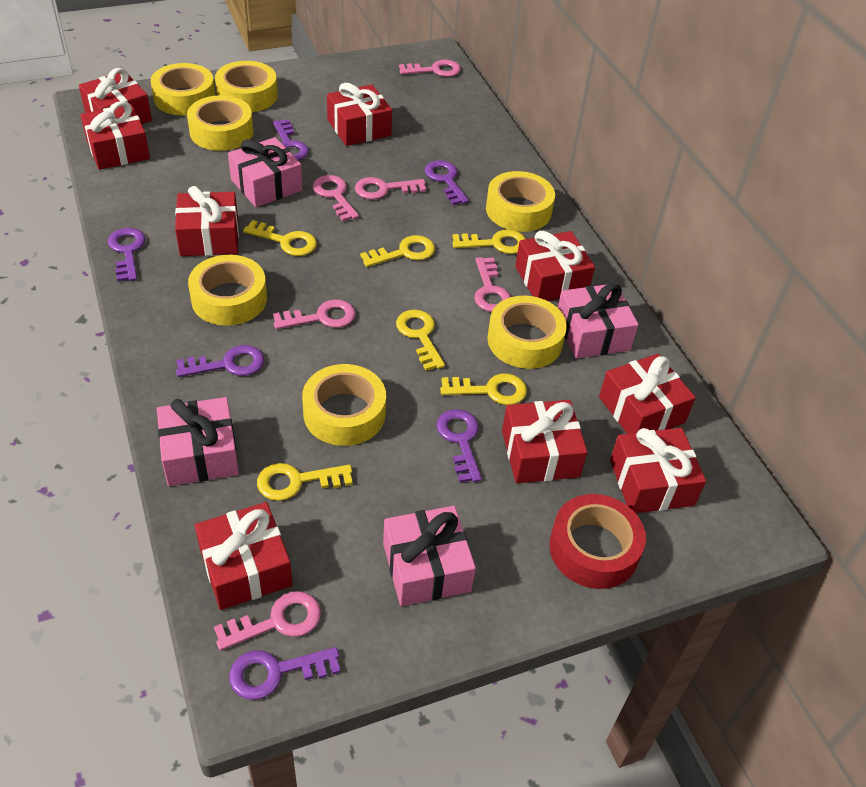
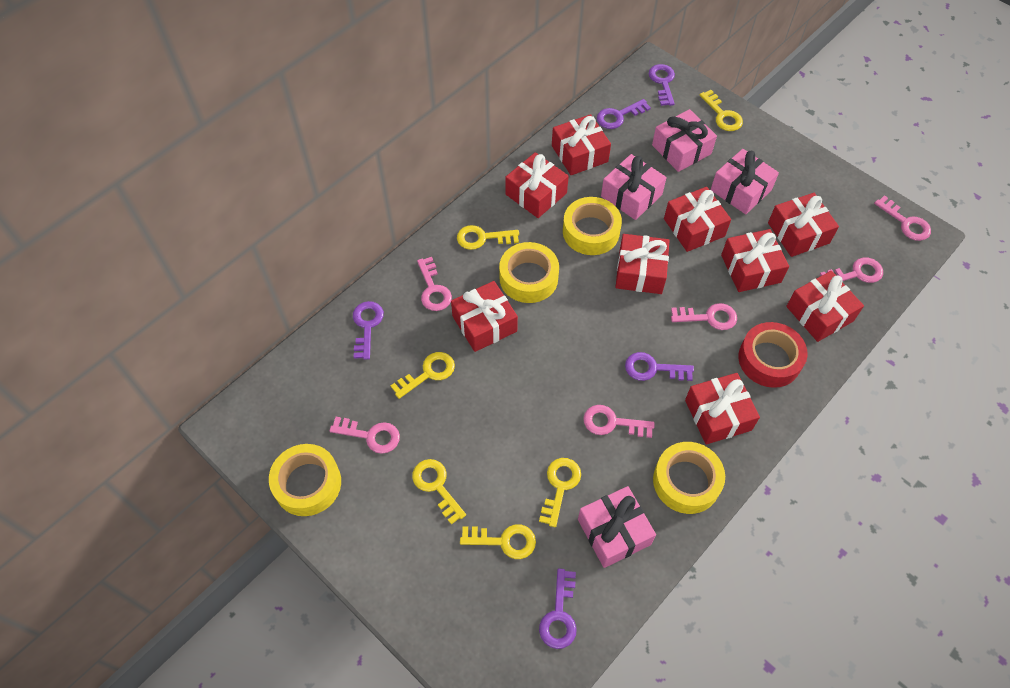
purple key: [108,228,146,282] [176,345,264,377] [229,647,340,700] [273,119,309,160] [425,160,469,205] [437,409,482,483] = 6 -> [353,301,384,360] [539,569,577,649] [597,99,651,129] [625,352,694,381] [649,64,675,106] = 5
yellow tape: [151,63,215,115] [187,95,253,151] [188,255,267,326] [215,61,278,112] [302,364,386,446] [486,171,555,232] [487,296,567,369] = 7 -> [269,444,341,516] [499,242,559,303] [563,197,622,255] [653,442,725,514] = 4

